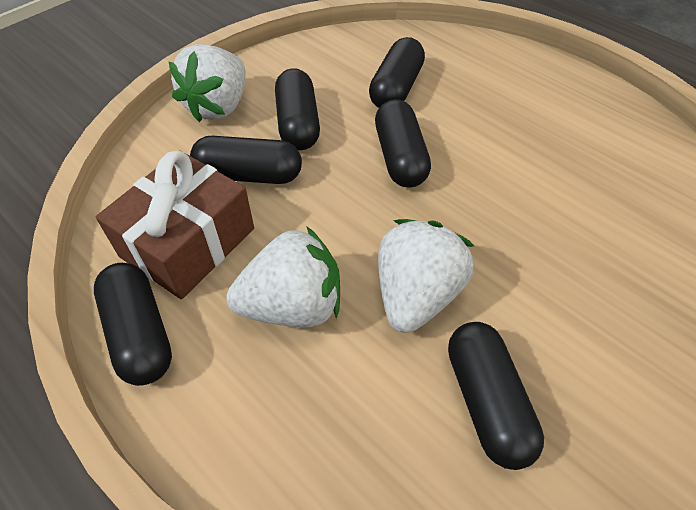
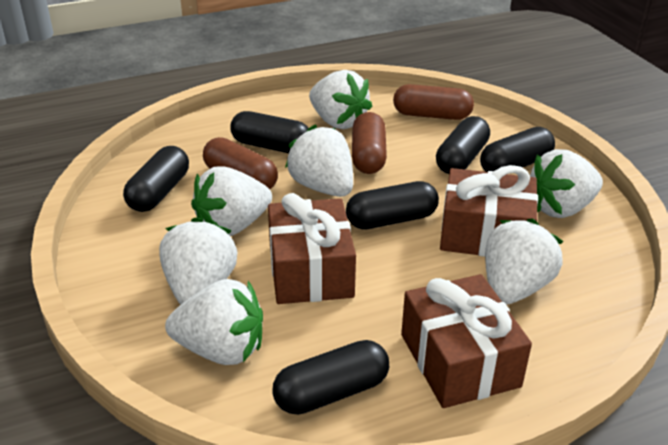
brown capsule: none = 0 -> [203,137,278,189] [352,112,387,174] [393,84,474,120] = 3
brown gift: [96,150,254,299] = 1 -> [268,193,356,304] [401,274,532,408] [440,165,538,257] = 3
white strawberry: [169,44,246,122] [226,226,340,327] [378,219,474,333] = 3 -> [159,217,238,305] [165,279,263,365] [191,166,272,237] [285,125,353,197] [309,70,372,129] [485,218,563,305] [530,149,603,218] = 7

